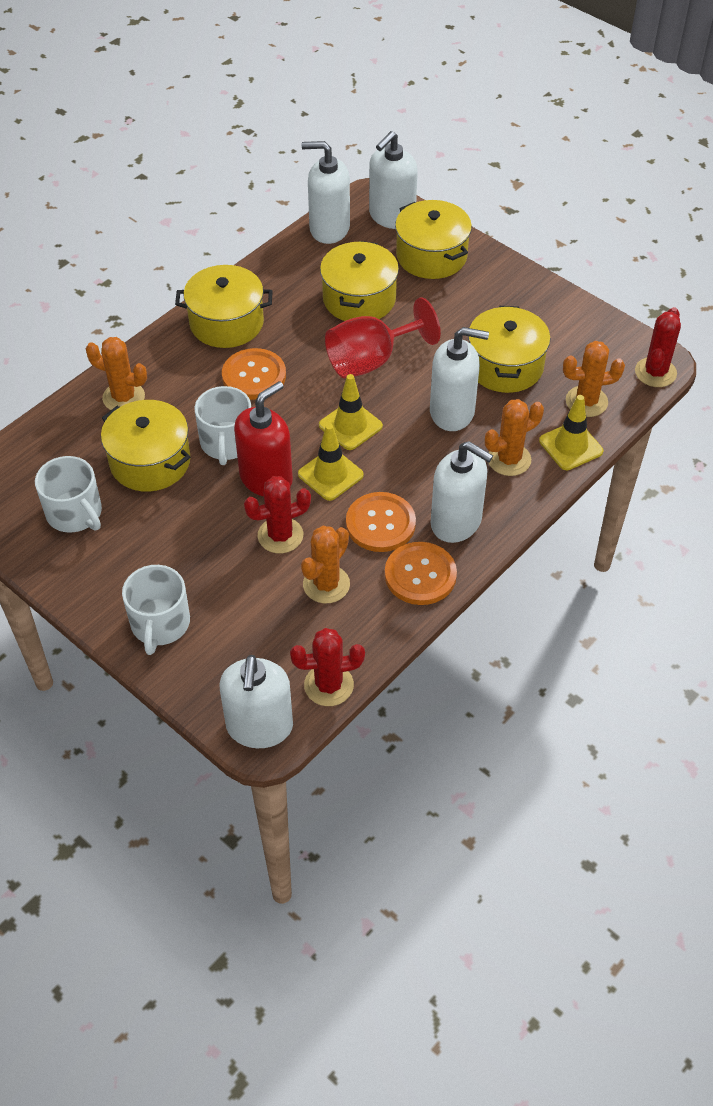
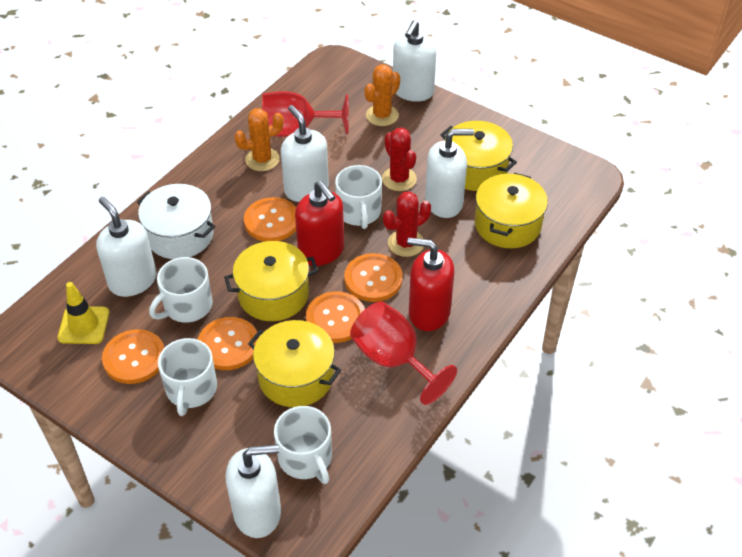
orange button: [222,348,286,400] [346,492,416,552] [385,542,457,605] = 3 -> [102,329,164,384] [198,317,259,370] [244,197,296,242] [306,291,365,343] [344,253,403,302] = 5
orange cactus: [86,337,147,410] [301,526,350,604] [485,399,544,476] [563,341,625,417] = 4 -> [234,108,284,171] [364,64,400,126] = 2
red cactus: [244,476,311,553] [290,628,365,706] [635,307,681,387] = 3 -> [382,128,417,191] [383,191,431,257] = 2
red goblet: [325,297,441,378] = 1 -> [262,91,349,137] [350,301,457,405] = 2
red soap dispenser: [234,381,293,496] = 1 -> [295,181,344,266] [407,237,454,331] = 2
white mug: [35,456,102,533] [122,565,190,655] [194,386,251,465] = 3 -> [149,257,213,323] [158,338,217,416] [274,406,332,484] [335,165,382,229] = 4
white pot: none = 0 -> [137,184,215,259] = 1
yellow pot: [101,400,191,492] [175,265,273,348] [320,241,399,321] [395,200,472,279] [468,306,550,393] = 5 -> [224,241,318,321] [248,320,341,407] [441,121,517,191] [475,173,548,248] = 4
yellow traffic cone: [298,424,364,501] [319,374,383,450] [539,395,603,470] = 3 -> [57,282,109,344] = 1

